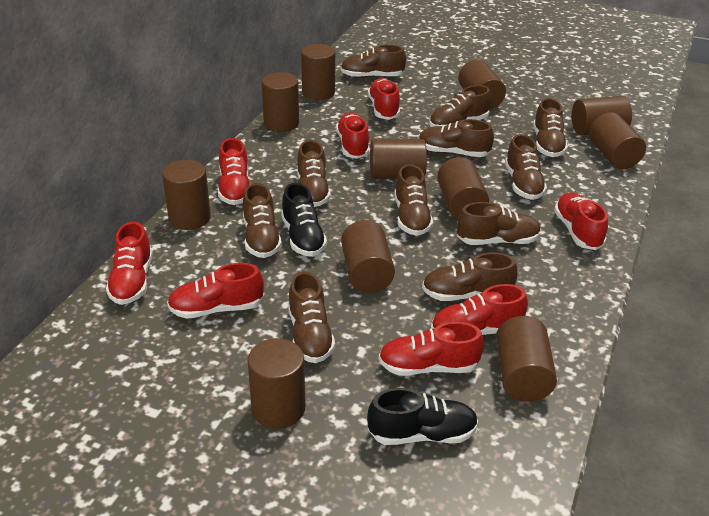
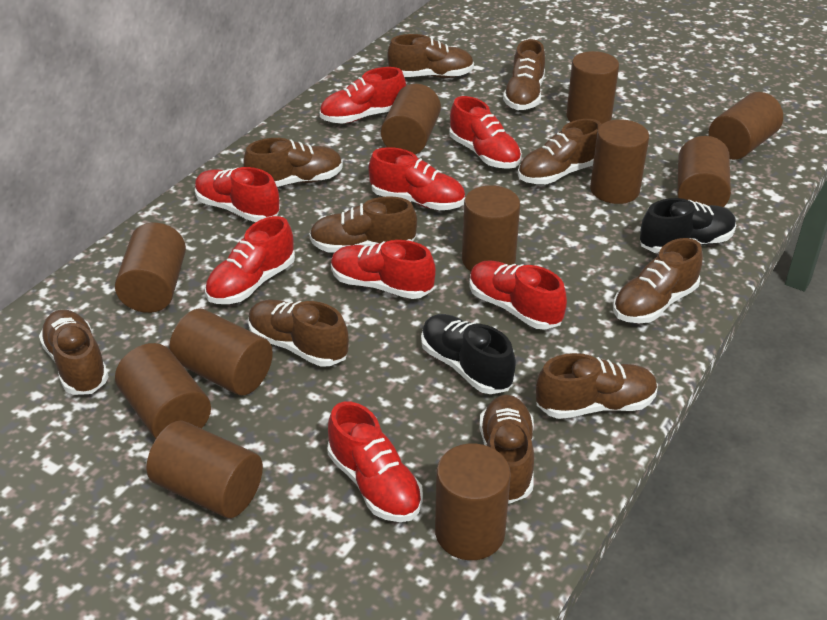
brown shoe: [243,183,282,258] [288,271,335,363] [297,140,331,207] [341,45,406,78] [394,164,433,236] [418,119,494,157] [422,252,518,301] [429,85,491,127] [457,202,541,245] [505,134,547,200] [533,98,568,157] = 11 -> [39,309,109,395] [243,138,343,187] [249,300,349,367] [309,196,417,252] [387,34,474,78] [479,395,534,504] [503,39,545,110] [518,119,601,184] [536,353,658,419] [613,238,703,323] = 10

